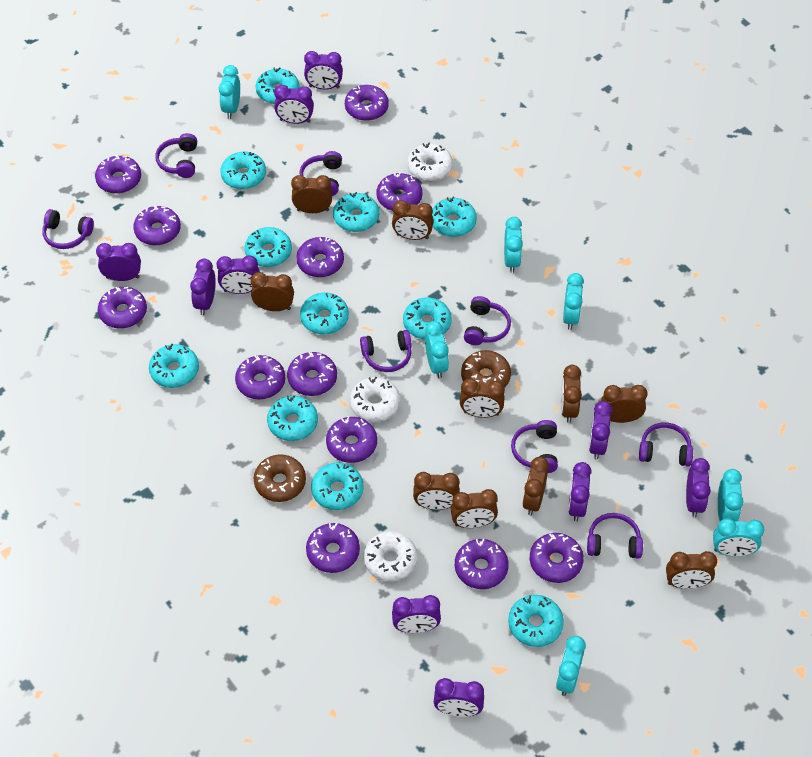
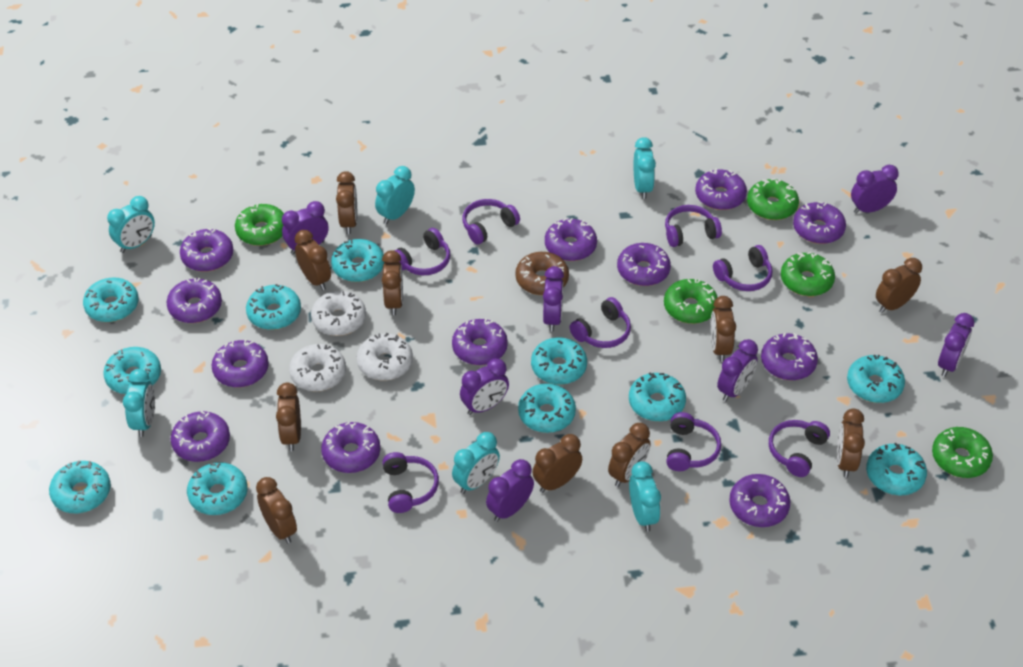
brown donut: [253,454,306,502] [461,350,511,387] = 2 -> [515,252,569,295] = 1
green donut: none = 0 -> [235,204,284,246] [664,279,718,324] [747,178,799,220] [781,252,835,296] [932,427,993,478] = 5
purple clock: [96,243,141,281] [190,259,216,315] [216,255,260,294] [274,85,314,124] [304,51,343,90] [392,595,441,633] [434,678,484,717] [568,462,592,521] [589,401,612,460] [686,458,711,517] = 10 -> [282,201,328,254] [460,358,509,415] [486,459,534,522] [543,266,564,332] [717,339,758,402] [851,165,899,214] [938,313,974,377] = 7
turquoise clock: [219,65,240,119] [425,321,449,378] [504,217,523,273] [556,636,586,696] [563,273,584,330] [713,518,764,557] [718,469,743,522] = 7 -> [107,196,155,253] [123,369,155,437] [375,166,415,224] [452,432,500,494] [629,461,661,532] [634,137,656,199] = 6

